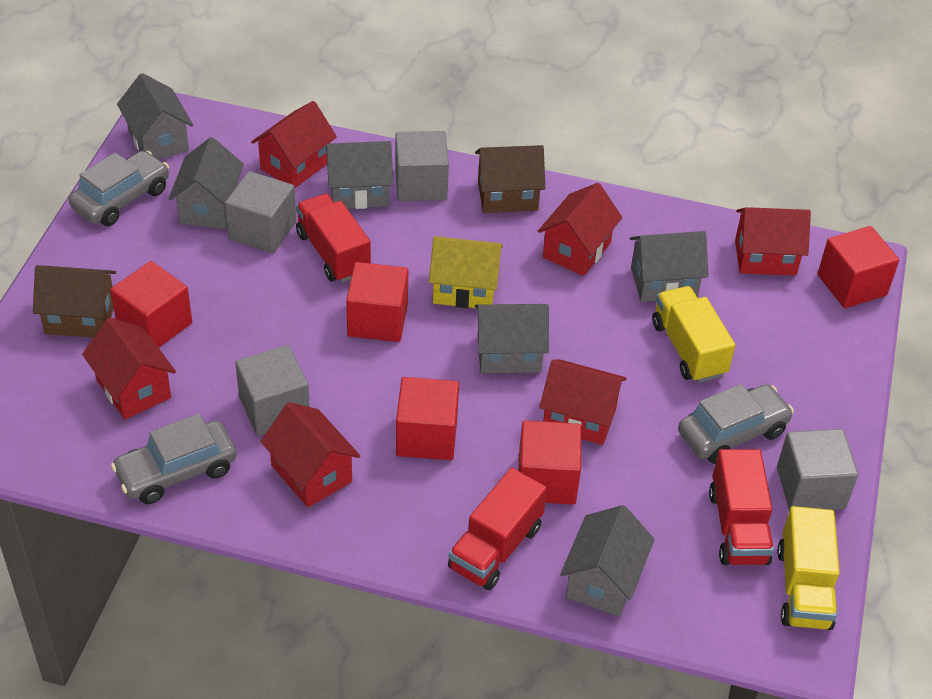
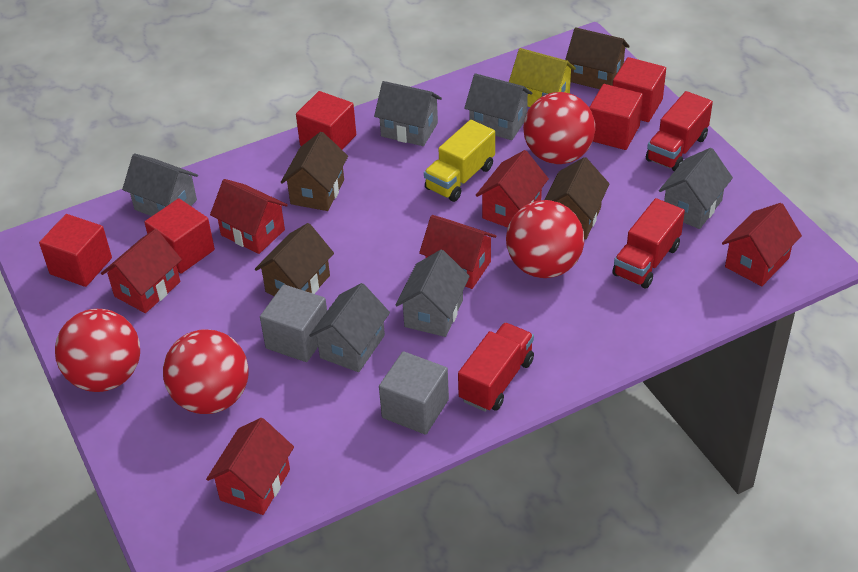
brown house: [33,265,116,338] [475,145,545,213] = 2 -> [255,223,334,296] [281,132,348,211] [545,157,609,239] [565,27,630,89] = 4
grey car: [69,150,169,226] [111,414,237,504] [678,384,794,464] = 3 -> none = 0
grey cube: [225,171,296,253] [235,345,310,436] [395,131,449,201] [777,429,858,511] = 4 -> [260,284,327,362] [379,351,449,435] = 2
red ball: none = 0 -> [55,309,140,392] [163,329,249,414] [506,200,584,278] [523,92,596,164] = 4
yellow truck: [652,286,735,383] [777,506,840,630] = 2 -> [424,120,495,202] = 1

